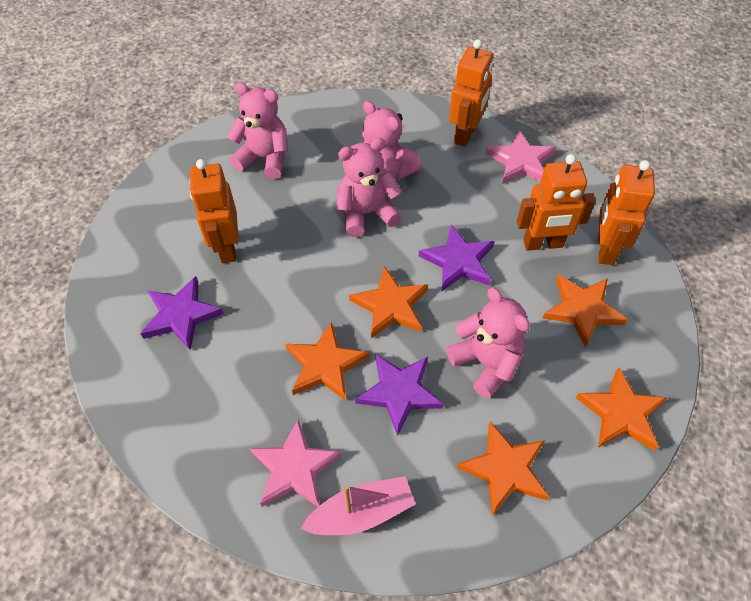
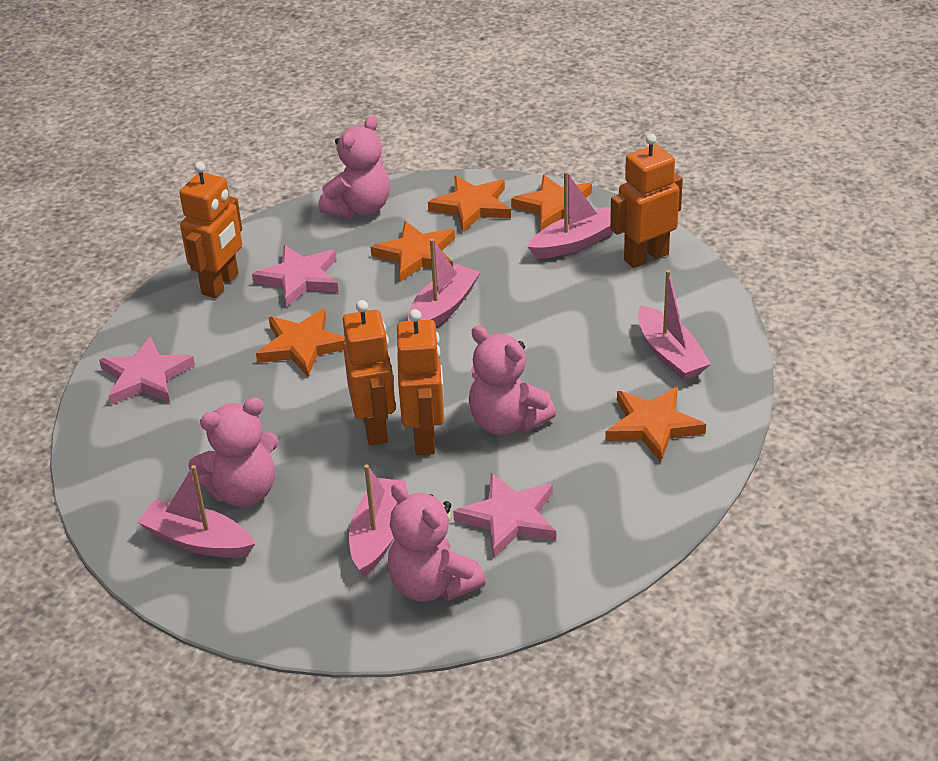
pink boat: [300,476,416,535] = 1 -> [137,465,255,558] [349,464,407,576] [407,239,480,326] [528,172,613,259] [638,270,711,380] = 5
pink star: [250,419,342,507] [485,130,556,184] = 2 -> [99,336,195,405] [252,245,339,307] [453,473,556,557] = 3
purple star: [140,276,224,350] [355,354,444,436] [419,224,495,291] = 3 -> none = 0

